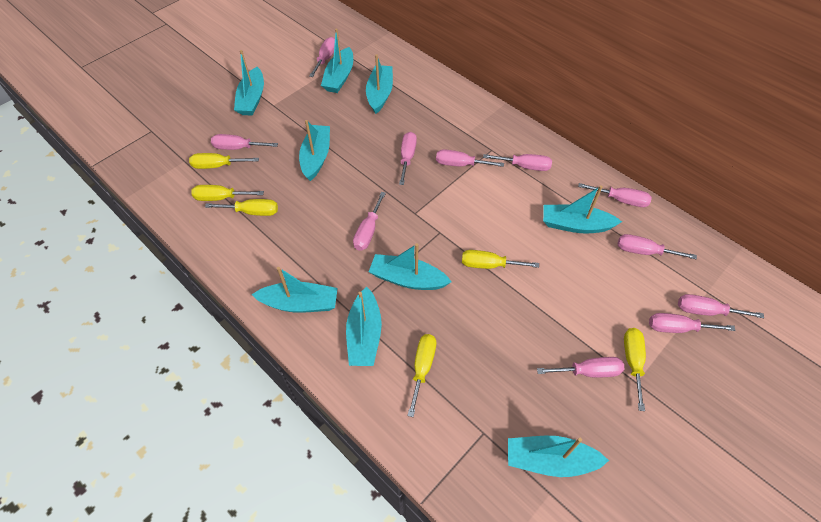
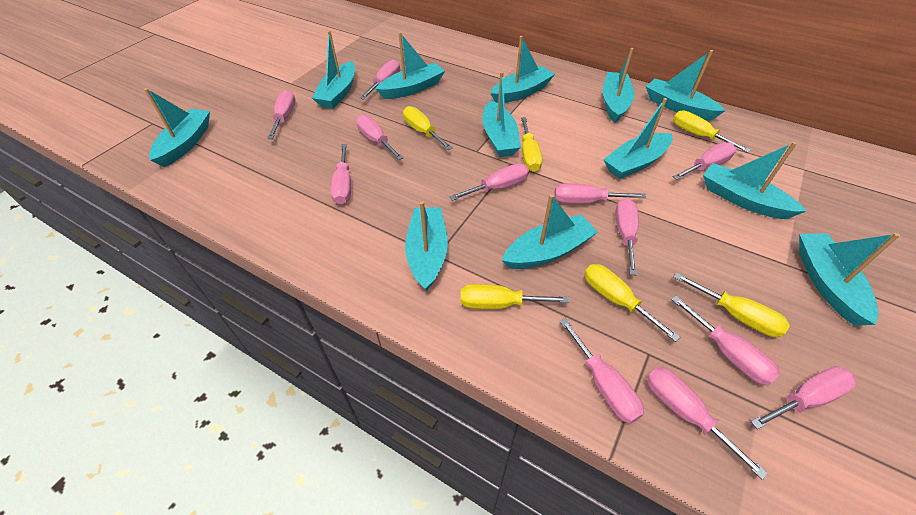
pink screwdriver: [211,134,278,150] [309,37,335,77] [353,192,386,251] [399,132,417,185] [436,149,504,167] [483,154,552,171] [537,357,624,377] [578,183,652,207] [618,234,697,259] [649,313,736,333] [678,294,764,318] = 11 -> [267,90,296,139] [331,144,351,204] [356,115,403,160] [360,60,400,100] [449,163,529,201] [554,183,647,204] [559,318,644,424] [615,198,639,275] [646,367,768,480] [671,296,780,386] [673,142,736,180] [751,366,856,430] = 12
turquoise boat: [234,50,264,116] [252,267,338,313] [299,120,330,181] [321,29,353,93] [346,287,382,366] [366,54,393,114] [369,243,452,290] [508,436,609,477] [543,185,622,233] = 9 -> [144,88,210,167] [312,30,355,109] [376,32,445,99] [405,201,448,291] [482,72,521,157] [490,36,555,103] [502,194,598,269] [602,48,634,123] [603,98,672,179] [646,50,726,120] [703,142,806,219] [799,233,900,326] = 12

